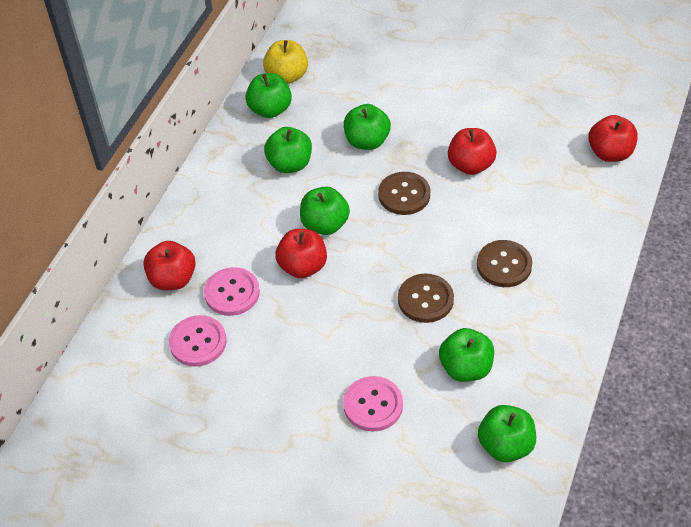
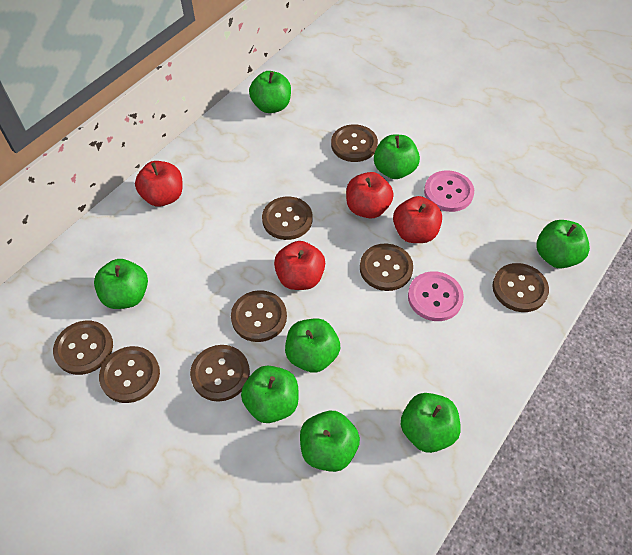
brown button: [378,172,430,215] [398,273,454,323] [477,240,532,287] = 3 -> [53,321,113,375] [99,346,160,403] [190,345,250,402] [231,290,287,342] [262,197,313,240] [331,124,378,162] [360,244,413,291] [492,263,549,312] = 8
green apple: [245,73,292,118] [264,127,312,173] [300,186,350,235] [344,104,391,150] [439,328,494,382] [478,405,536,462] = 6 -> [94,259,148,309] [241,366,299,423] [249,71,291,113] [285,318,340,373] [300,411,360,472] [374,135,420,179] [401,393,461,453] [537,220,590,268] = 8
pink button: [169,315,227,367] [204,267,260,316] [343,376,403,432] = 3 -> [408,271,464,321] [424,170,474,212] = 2
yellow apple: [263,40,308,84] = 1 -> none = 0

